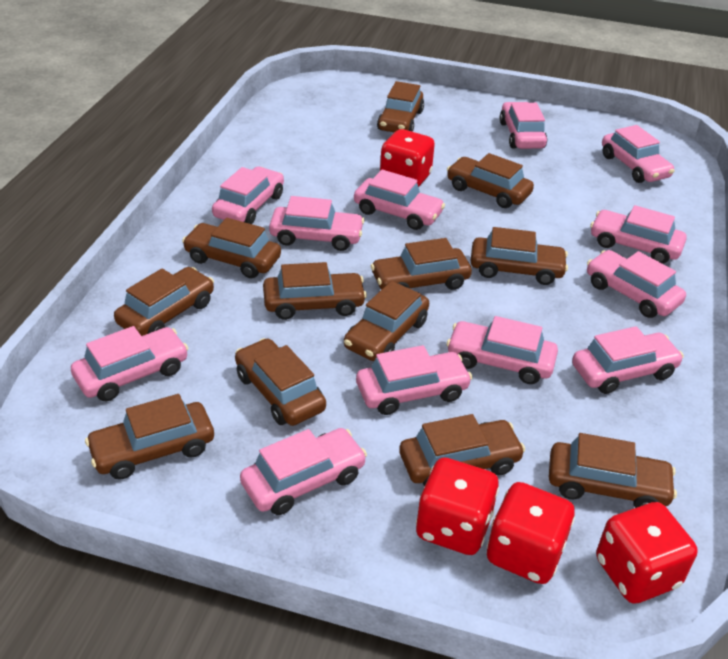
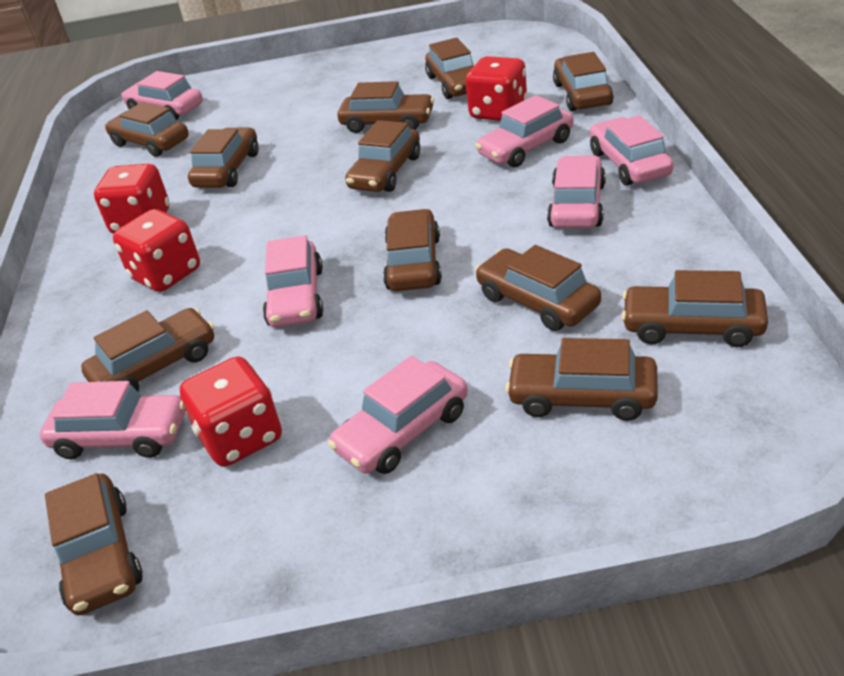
pink car: [71,326,189,401] [212,167,284,224] [240,428,367,515] [269,196,365,251] [354,169,445,230] [356,345,472,415] [446,316,558,384] [500,102,547,149] [572,326,684,394] [587,250,686,318] [590,205,687,264] [602,125,675,183] = 12 -> [40,381,186,459] [121,71,203,120] [263,235,323,327] [328,356,468,474] [475,95,573,167] [547,155,606,228] [590,115,674,186] = 7

